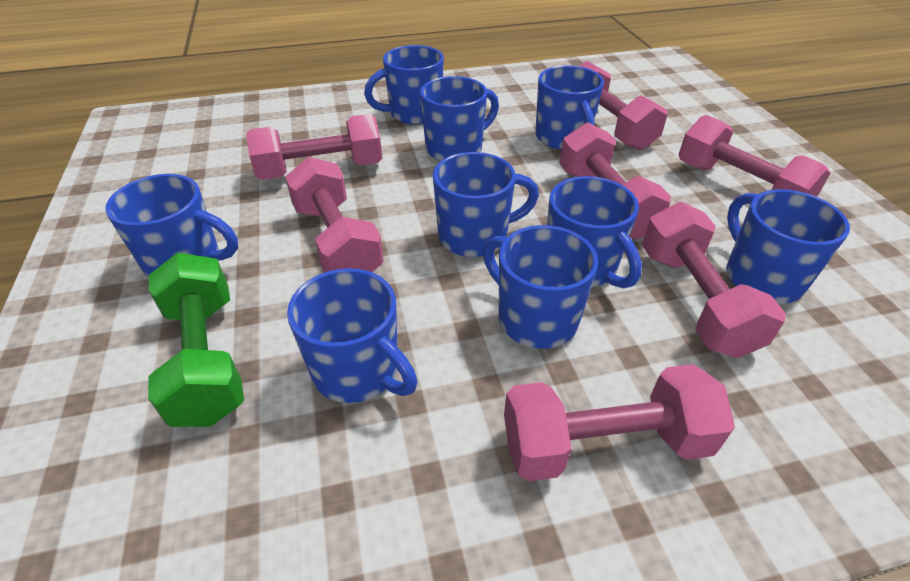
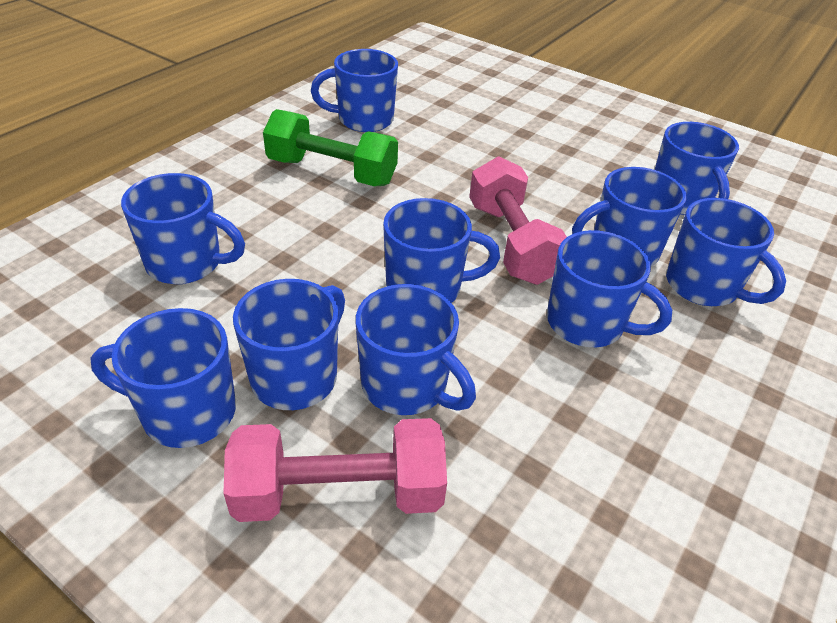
blue mug: [105,174,238,279] [287,268,418,403] [364,45,444,125] [420,76,499,161] [433,152,539,257] [483,225,598,349] [535,65,604,150] [547,176,642,289] [726,189,850,304] = 9 -> [91,308,236,448] [121,173,245,284] [233,279,345,410] [311,49,398,132] [356,284,476,415] [383,198,500,303] [547,230,672,347] [572,167,687,266] [654,122,739,215] [666,198,786,306] = 10
pink dumbbell: [246,114,382,180] [285,157,384,273] [504,364,735,481] [559,123,671,239] [580,61,668,150] [642,202,786,358] [678,115,831,197] = 7 -> [223,418,447,522] [469,156,567,285] = 2

